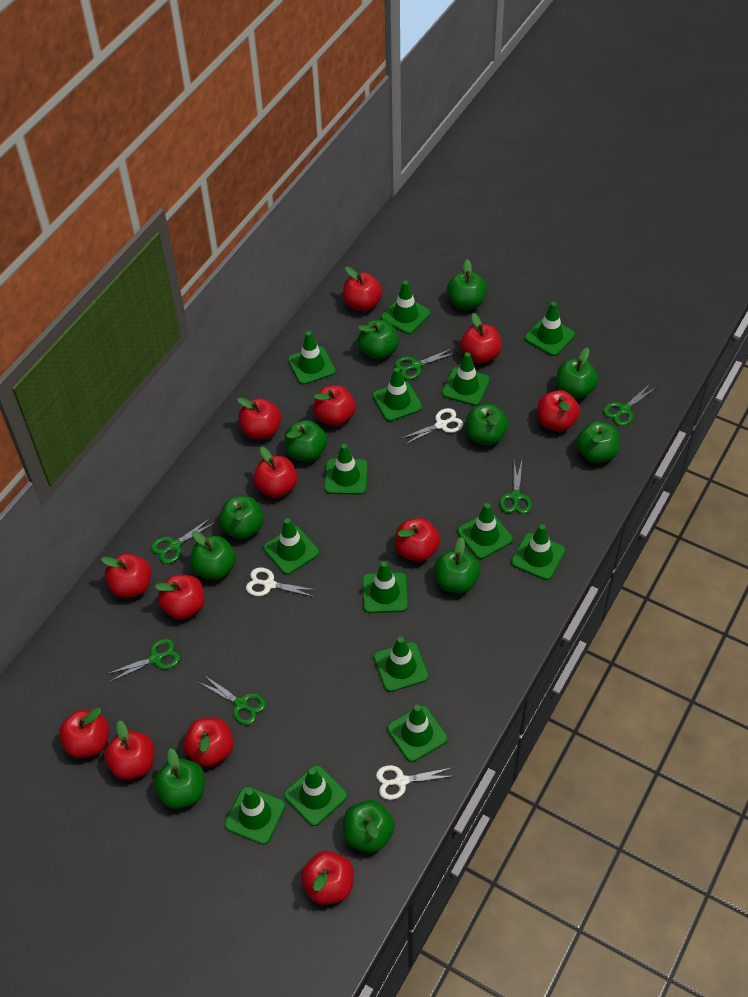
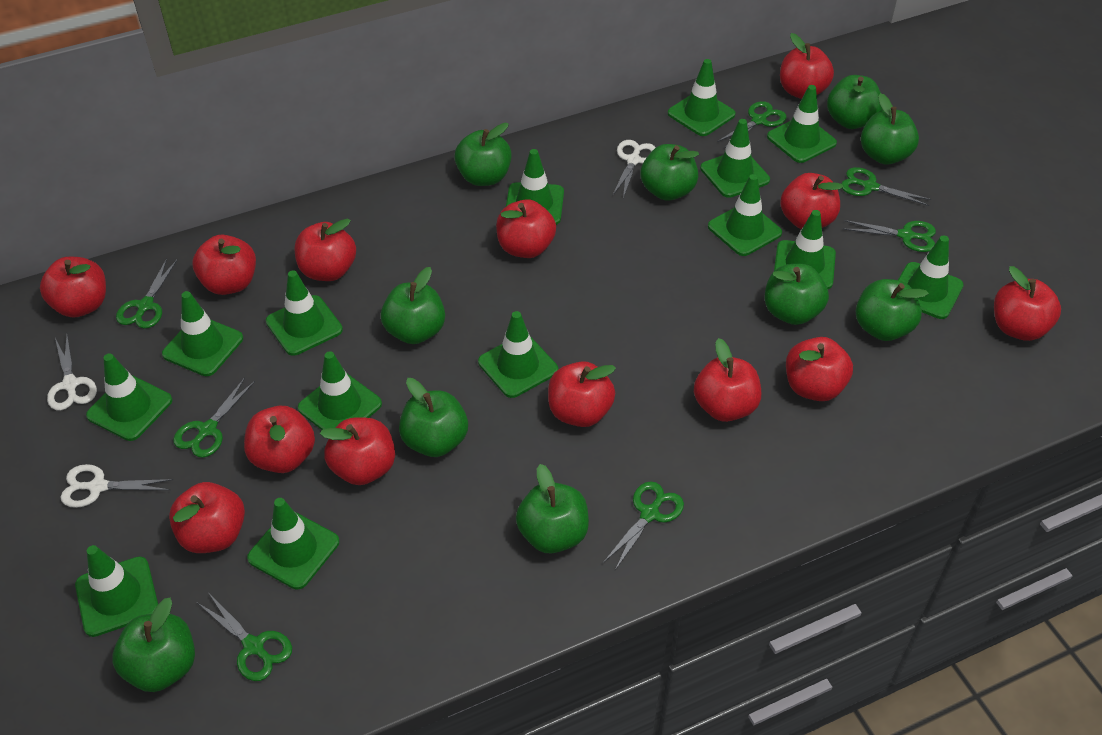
green apple: [154,748,205,809] [191,531,236,580] [219,496,264,539] [285,420,327,462] [343,800,395,853] [358,320,399,360] [435,537,481,593] [447,259,487,309] [466,404,509,445] [556,348,598,399] [576,421,620,463] = 11 -> [112,598,195,692] [381,267,445,344] [399,378,468,457] [454,123,512,186] [516,464,589,554] [641,144,699,201] [765,264,829,325] [827,75,882,129] [856,279,929,341] [861,93,919,165] = 10
green scissors: [107,639,180,682] [151,518,216,564] [198,675,266,725] [395,348,456,380] [500,461,532,514] [603,383,657,426] = 6 -> [116,259,178,329] [173,378,255,458] [198,594,292,681] [603,482,684,570] [717,101,786,148] [841,167,932,206] [843,220,936,252] = 7

